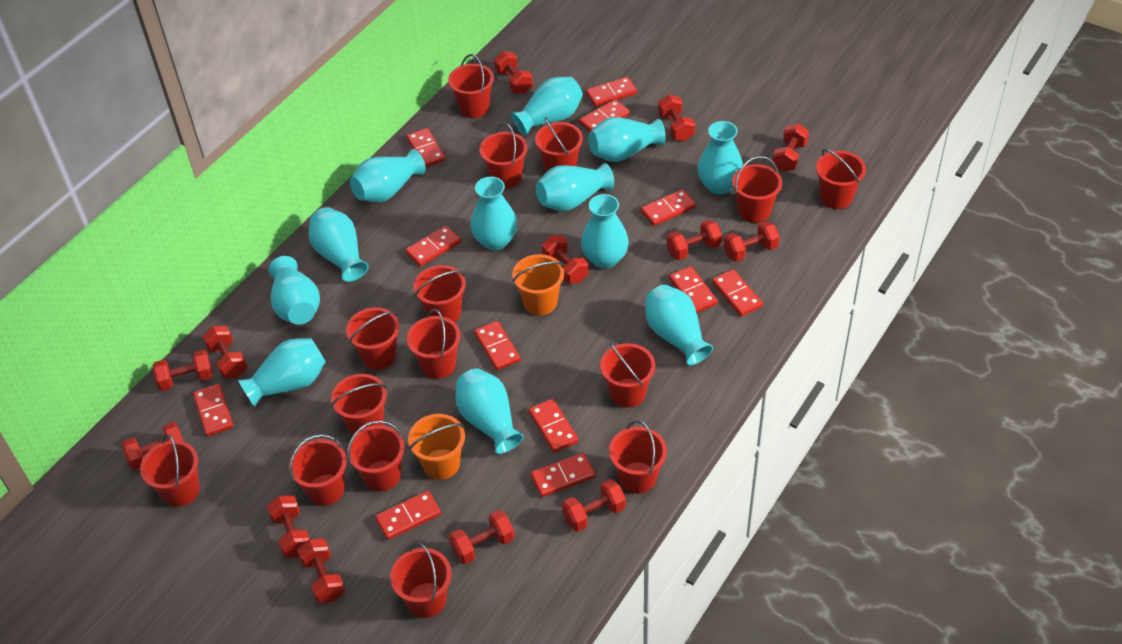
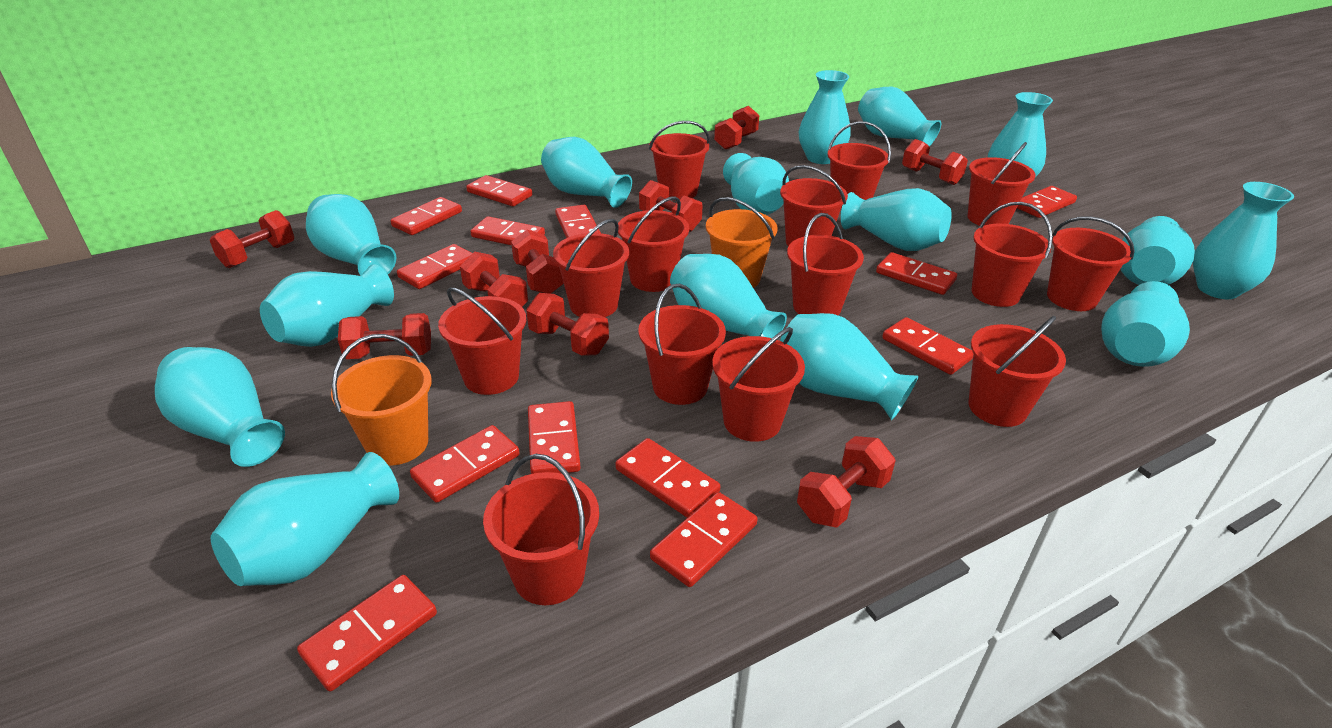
red bucket: [140,434,200,507] [289,434,347,506] [331,374,387,435] [346,307,400,370] [347,420,404,491] [390,543,452,618] [407,309,461,379] [413,265,466,322] [448,54,494,118] [479,123,528,189] [535,117,583,172] [600,342,655,408] [609,420,667,494] [732,156,782,223] [816,149,866,209] = 15 -> [438,287,526,395] [483,454,599,605] [553,219,629,317] [618,196,689,292] [639,284,726,405] [649,121,710,201] [712,327,805,442] [780,165,848,246] [787,213,864,315] [828,121,891,209] [967,142,1036,226] [968,316,1066,427] [971,202,1053,307] [1047,216,1135,311] = 14
red domino: [193,384,233,436] [375,491,441,540] [405,226,461,267] [406,128,446,167] [474,321,521,370] [529,399,579,453] [531,453,595,497] [579,99,630,132] [586,77,637,107] [641,189,696,226] [669,266,718,313] [712,269,763,317] = 12 -> [297,575,437,691] [391,197,462,235] [397,244,472,289] [410,425,520,503] [466,175,532,207] [470,216,545,245] [528,401,581,474] [555,205,601,238] [616,438,720,518] [650,492,757,587] [876,252,957,295] [882,317,973,375] [1017,186,1077,218] = 13
red dumbbell: [122,422,184,470] [153,350,213,391] [202,326,247,378] [267,495,309,558] [297,538,345,603] [449,510,514,564] [494,51,533,94] [542,235,589,284] [562,479,626,532] [658,95,695,141] [667,220,722,260] [724,221,780,262] [773,124,809,172] = 13 -> [210,210,294,268] [338,313,431,359] [460,251,528,307] [511,230,564,294] [526,293,609,356] [639,180,703,232] [714,106,759,150] [797,436,896,527] [902,139,968,185] = 9
turquoise vase: [238,338,326,407] [268,256,320,325] [309,207,369,282] [350,149,426,203] [455,369,524,454] [470,177,517,250] [511,77,583,136] [536,163,614,211] [581,194,629,269] [588,117,666,162] [645,285,713,365] [697,121,743,195] = 12 -> [155,347,285,467] [210,452,399,586] [260,264,394,347] [306,194,396,275] [541,137,632,208] [670,254,787,338] [723,153,789,215] [780,313,918,420] [799,70,851,164] [841,188,952,251] [858,87,941,146] [988,92,1053,177] [1101,281,1190,367] [1121,216,1195,285] [1193,182,1294,299] = 15

